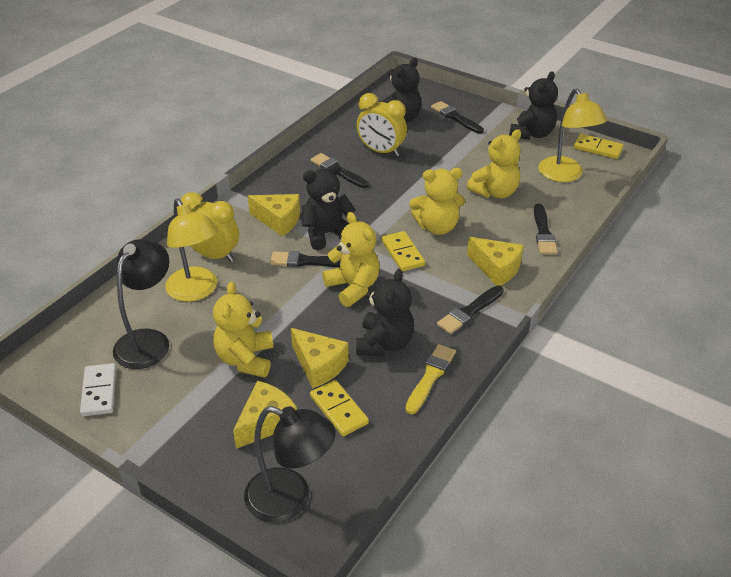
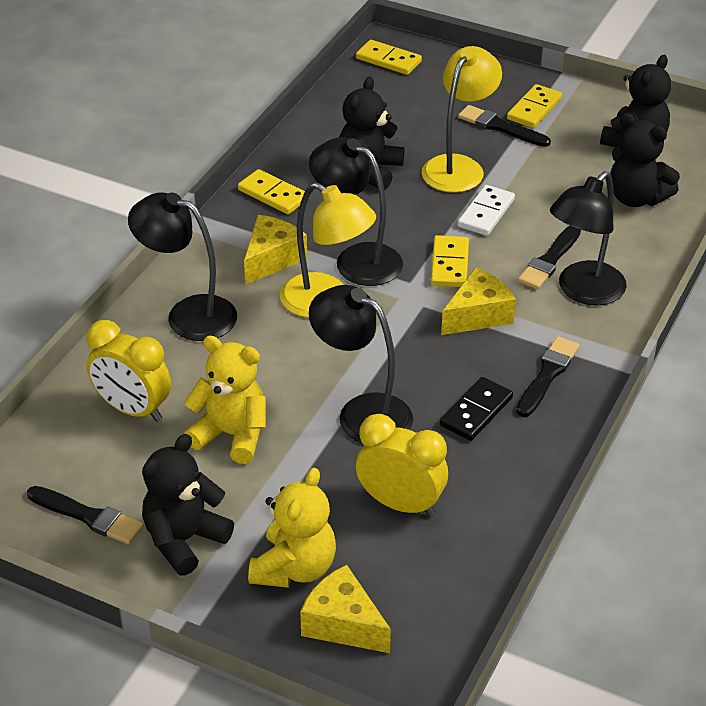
black brush: [270,251,341,267] [310,153,369,188] [431,101,484,134] [437,286,504,334] [534,204,557,255] = 5 -> [27,486,143,544] [458,105,551,147] [517,336,580,417] [518,225,581,289] = 4
black domino: none = 0 -> [440,377,513,441] = 1
black lamp: [113,239,169,369] [244,406,336,523] = 2 -> [128,192,237,341] [309,137,403,286] [309,285,413,443] [550,171,627,306] = 4
yellow brush: [405,344,456,414] = 1 -> none = 0
yellow cheese: [233,381,297,449] [248,194,300,236] [291,328,349,388] [467,237,524,286] = 4 -> [244,215,307,285] [300,565,391,653] [441,267,516,335] = 3
yellow domino: [310,380,369,436] [382,231,425,271] [573,134,624,159] = 3 -> [238,169,305,214] [356,40,422,75] [431,235,469,287] [507,84,562,128] = 4
yellow teddy bear: [213,282,273,378] [322,212,380,307] [409,168,465,235] [467,129,521,199] = 4 -> [184,336,266,464] [248,468,336,588] = 2

